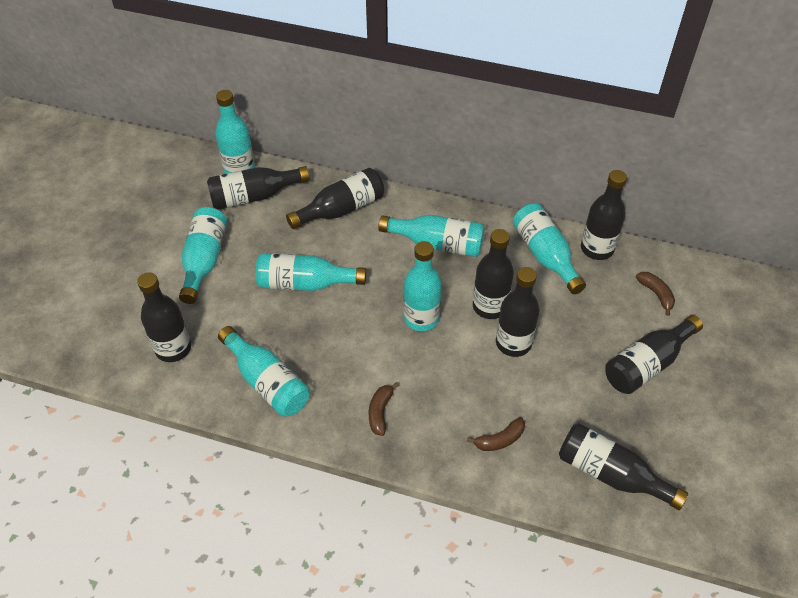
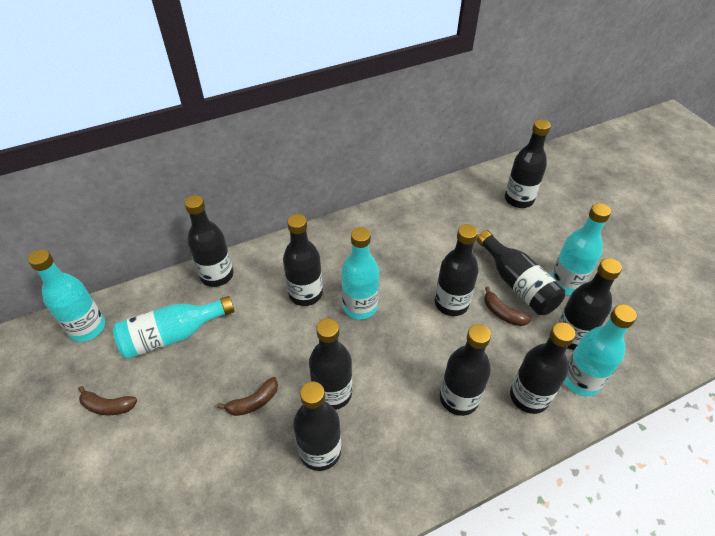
black bottle: [137,272,191,362] [207,166,310,210] [286,168,384,229] [473,229,514,319] [496,267,540,357] [559,423,688,510] [581,170,627,260] [605,315,703,394] = 8 -> [184,195,233,287] [283,214,323,306] [293,381,341,471] [309,318,352,410] [435,224,479,316] [440,324,491,416] [477,230,565,315] [505,119,551,208] [510,322,576,414] [557,258,622,350] = 10
turquoise bottle: [179,207,227,304] [216,90,255,174] [218,326,310,417] [255,253,366,291] [378,215,484,257] [404,241,442,331] [513,203,586,294] = 7 -> [28,249,105,342] [113,296,234,359] [342,227,379,319] [550,203,611,295] [564,304,637,396] = 5

